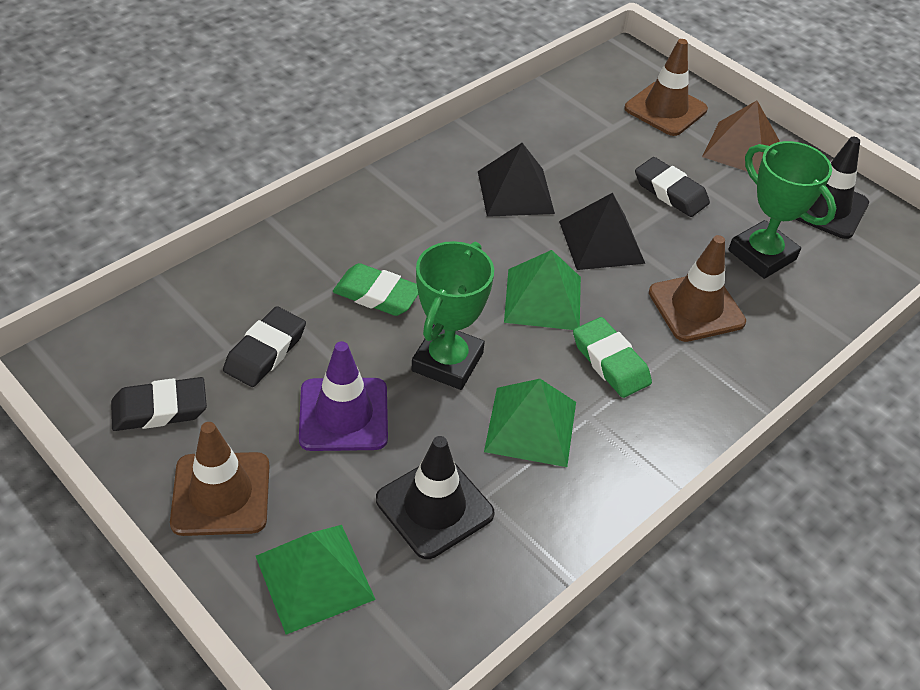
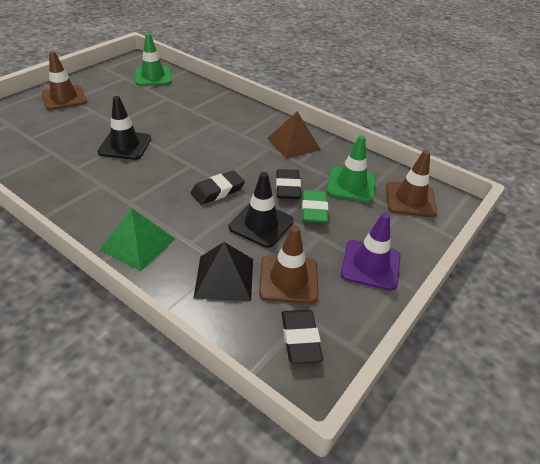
black pyramid: [478,143,555,217] [559,193,645,270] = 2 -> [193,242,253,301] = 1
green eraser: [333,263,418,316] [573,317,652,398] = 2 -> [302,190,328,223] = 1
green pyramid: [256,525,376,634] [484,379,576,467] [504,250,581,330] = 3 -> [100,208,175,271] = 1
green traffic cone: none = 0 -> [135,33,172,86] [327,135,376,202] = 2
green trophy: [411,241,494,390] [728,141,836,279] = 2 -> none = 0

